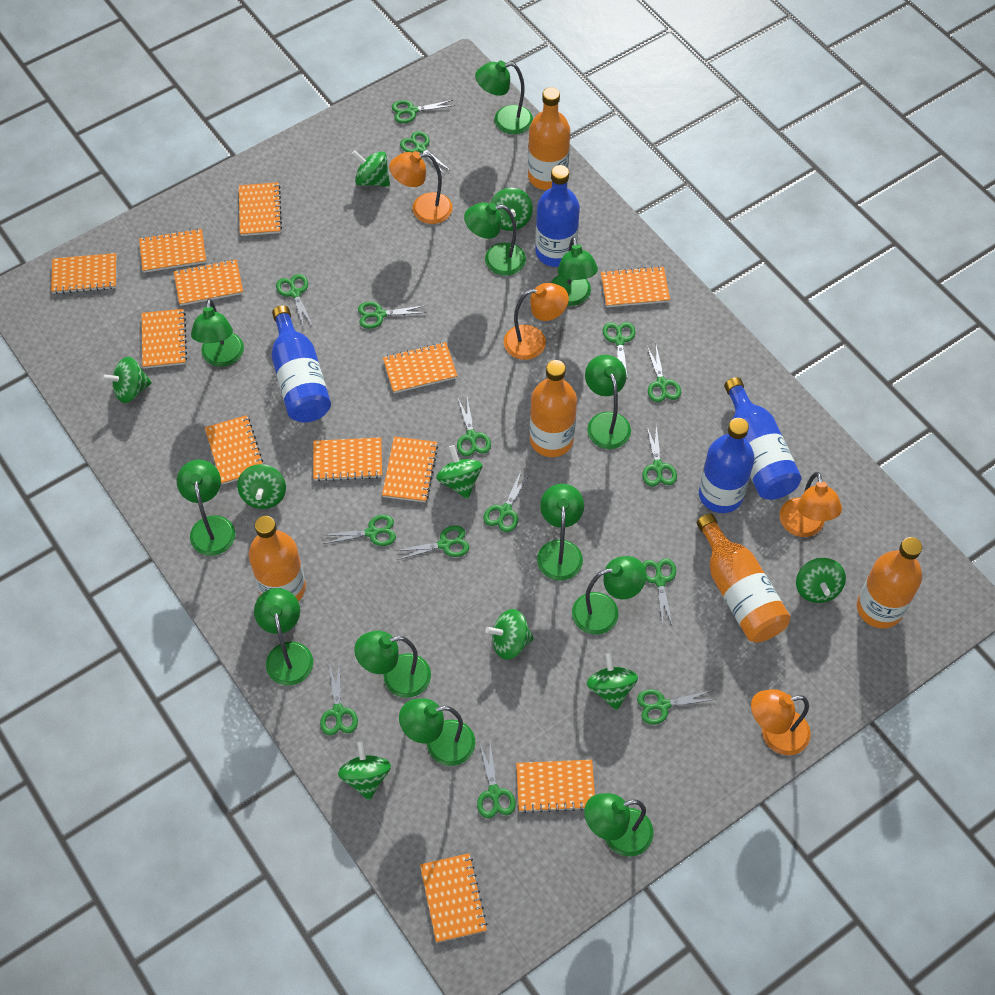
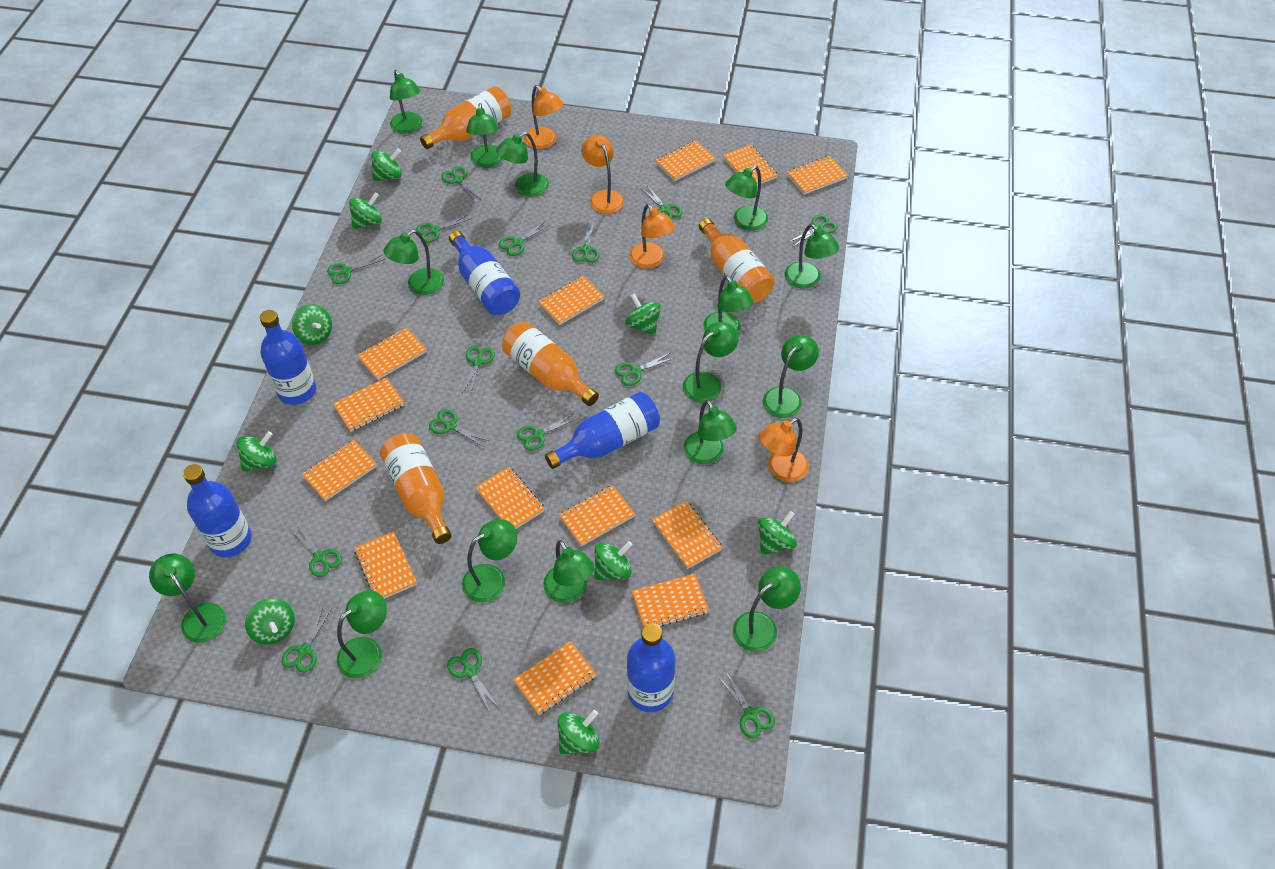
blue bottle: [272,305,331,422] [535,165,580,267] [699,418,755,513] [724,377,802,500] = 4 -> [183,464,252,557] [260,310,316,405] [449,231,520,315] [545,392,660,469] [627,623,675,712] = 5
green lamp: [177,460,235,556] [191,299,244,367] [254,588,313,686] [354,631,431,698] [399,698,475,766] [464,202,526,276] [475,61,533,134] [537,484,584,581] [551,237,598,306] [572,556,647,635] [584,793,654,857] [585,355,631,449] = 12 -> [149,554,226,643] [337,590,387,679] [383,230,444,295] [390,70,422,134] [462,519,517,602] [466,103,503,167] [496,132,549,197] [543,540,595,603] [683,322,739,402] [684,400,737,464] [703,275,754,333] [725,166,768,231] [733,566,801,652] [763,335,819,418] [785,224,839,289] = 15
orange bottle: [249,516,306,601] [528,87,570,190] [530,360,577,457] [697,513,791,643] [857,537,922,629] = 5 -> [380,433,451,544] [420,86,512,149] [502,321,599,406] [699,218,775,303] = 4
orange notebook: [51,253,117,294] [139,228,206,273] [142,309,187,368] [174,259,243,306] [205,415,263,485] [239,182,282,236] [313,437,382,481] [382,437,438,502] [383,342,457,393] [420,853,487,943] [516,760,595,813] [601,266,670,307] = 12 -> [302,440,377,501] [333,377,404,432] [354,531,417,599] [357,327,427,380] [475,467,545,529] [513,641,597,715] [538,276,605,325] [559,485,635,546] [632,574,709,627] [652,501,723,569] [655,140,716,181] [723,144,778,185] [787,156,848,195] = 13

